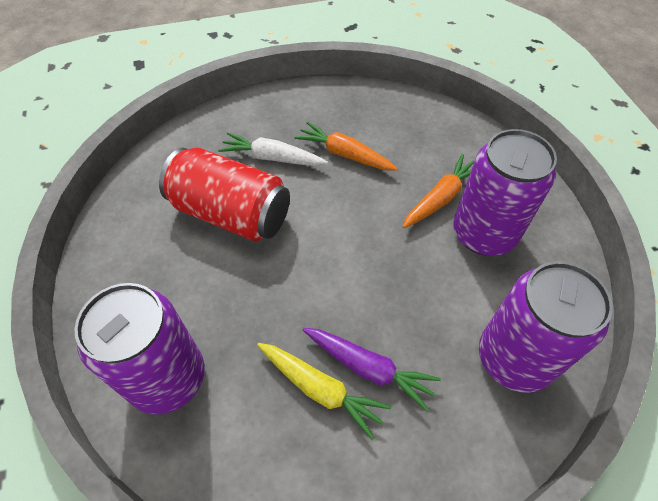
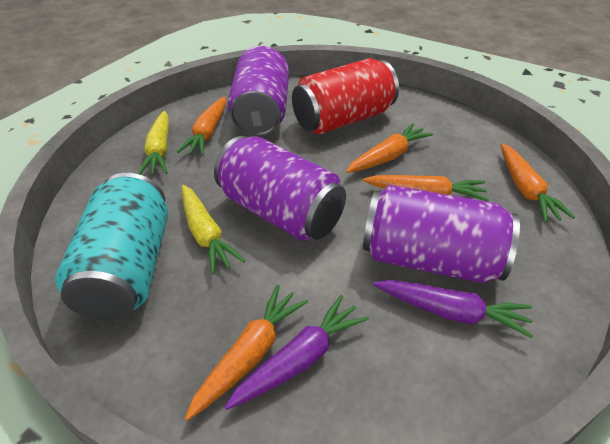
orange carrot: [294,122,398,171] [402,154,474,228] = 2 -> [177,96,226,156] [185,285,308,421] [346,123,433,173] [363,175,489,201] [501,143,575,222] = 5
purple carrot: [303,328,441,411] = 1 -> [225,295,369,410] [373,280,533,338] = 2
turquoise can: none = 0 -> [55,173,168,321] = 1
white carrot: [218,132,328,166] = 1 -> none = 0
yellow carrot: [257,343,391,440] = 1 -> [138,111,169,175] [182,185,245,275] = 2

